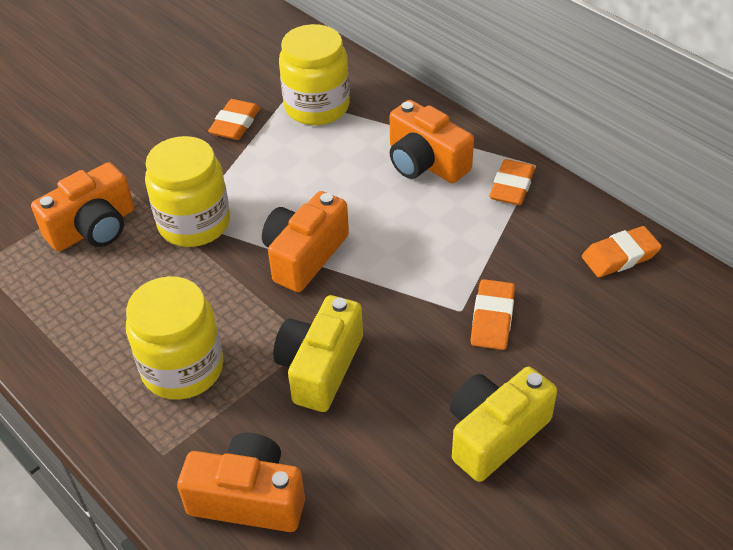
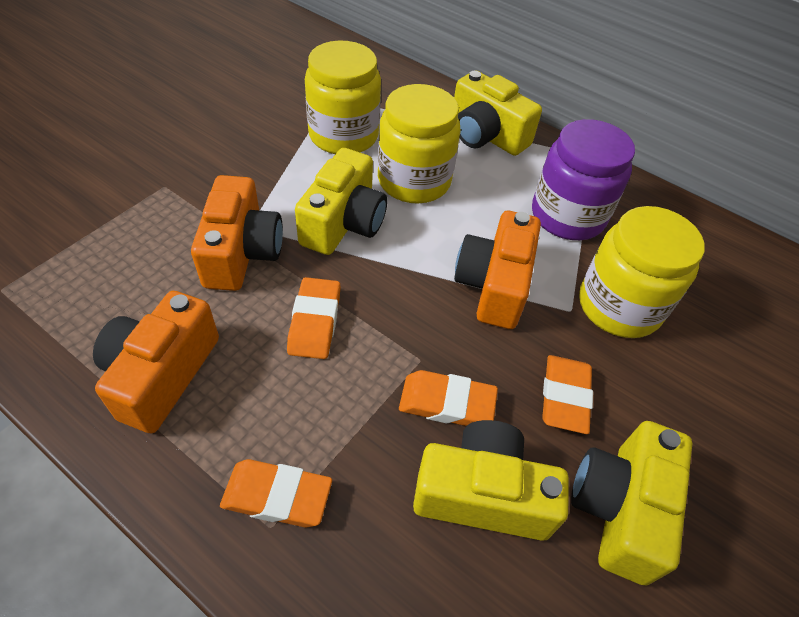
orange camera: [31,162,134,251] [177,433,305,532] [262,191,349,292] [390,100,474,183] = 4 -> [93,291,219,434] [191,175,283,291] [454,211,541,329] = 3
purple jar: none = 0 -> [532,119,635,240] = 1
yellow camera: [273,295,363,412] [450,367,557,482] = 2 -> [295,148,387,255] [413,420,569,541] [454,71,542,156] [571,421,693,586] = 4

